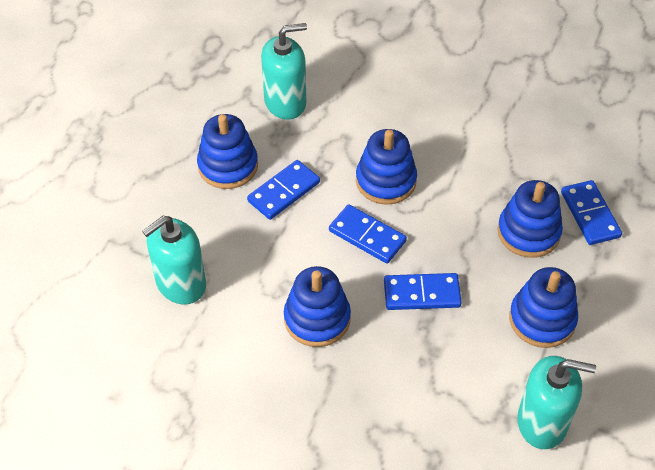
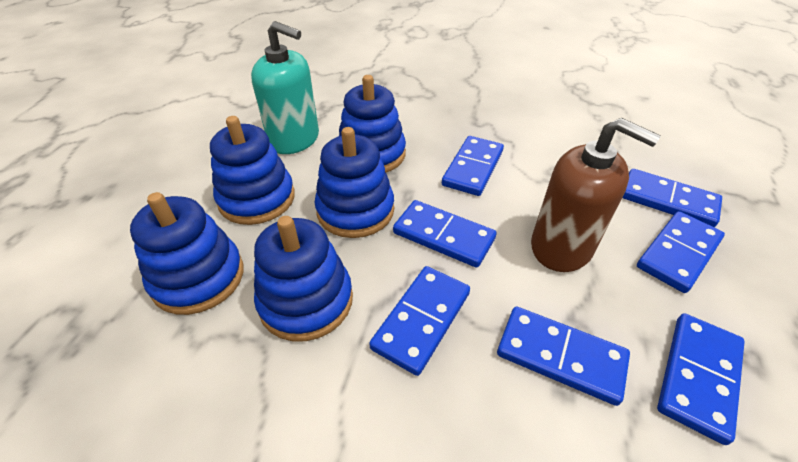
blue domino: [247,160,320,220] [329,204,407,264] [384,273,462,310] [561,180,622,245] = 4 -> [369,266,470,376] [393,200,496,268] [442,136,504,196] [497,307,630,406] [622,169,722,227] [637,211,725,293] [657,313,745,445] = 7
brown soap dispenser: none = 0 -> [531,118,661,272] = 1
turquoise soap dispenser: [142,216,206,304] [261,23,307,120] [517,356,596,449] = 3 -> [251,21,319,154] = 1

